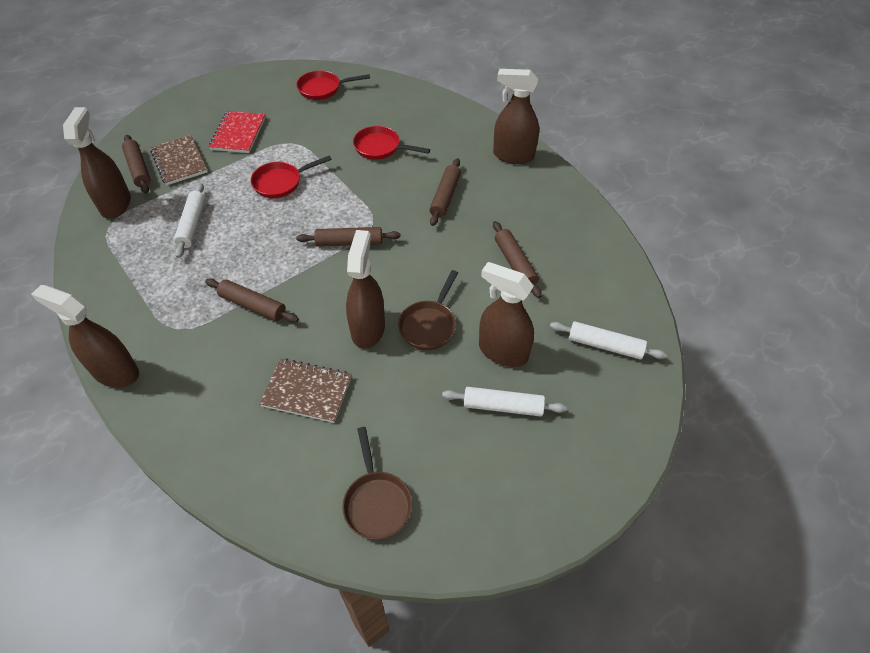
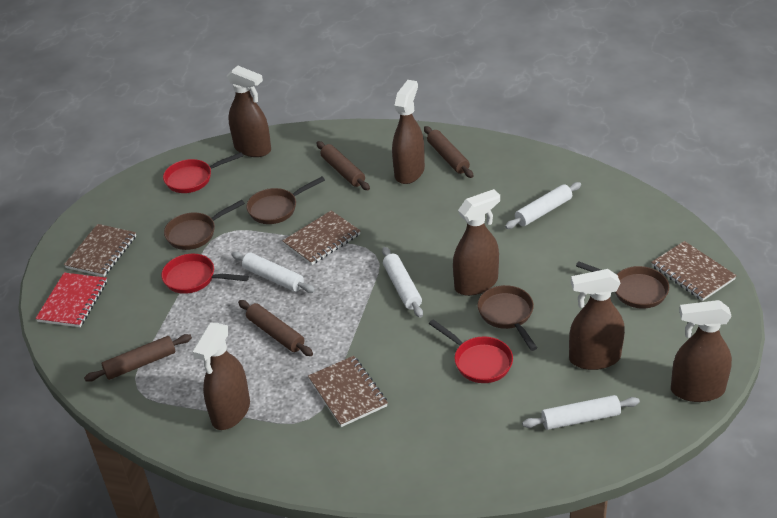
brown notebook: [150,135,208,185] [259,358,352,423] = 2 -> [64,224,136,277] [282,210,360,265] [308,356,388,427] [651,241,737,301] = 4
brown pan: [342,427,412,540] [398,270,458,350] = 2 -> [164,200,245,250] [246,177,325,224] [477,285,537,351] [576,261,669,309] = 4
brown rolling pin: [122,135,151,194] [205,278,299,323] [296,227,401,247] [429,158,461,226] [493,221,542,298] = 5 -> [84,334,192,382] [238,300,313,356] [316,141,370,190] [424,126,473,178] = 4
brown spray bottle: [31,285,139,388] [63,107,131,219] [346,230,385,349] [479,262,534,367] [493,69,539,164] = 5 -> [192,323,250,430] [227,65,271,157] [392,80,425,184] [453,189,500,296] [569,269,625,370] [671,300,732,402] = 6
white rolling pin: [174,183,206,258] [442,387,567,417] [550,321,667,360] = 3 -> [231,252,315,293] [382,247,423,318] [505,182,581,229] [522,395,640,430] = 4

